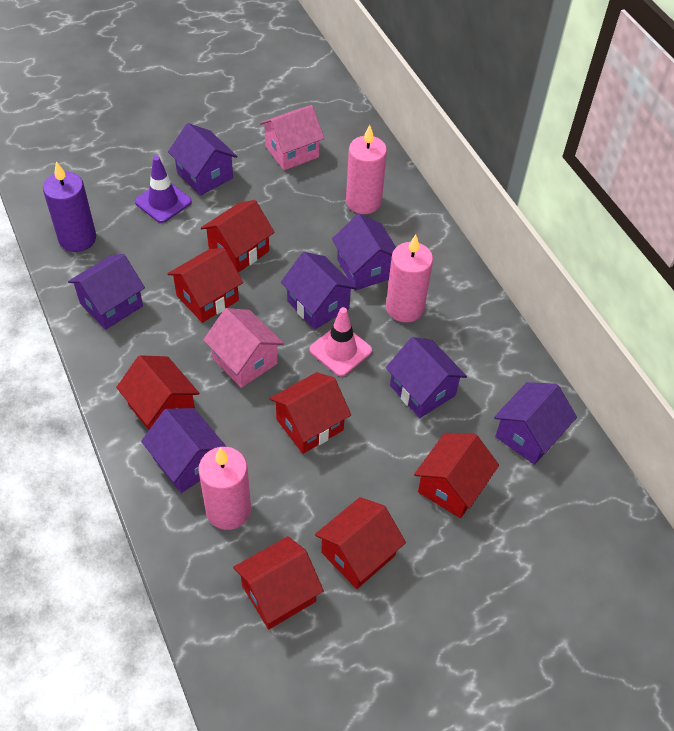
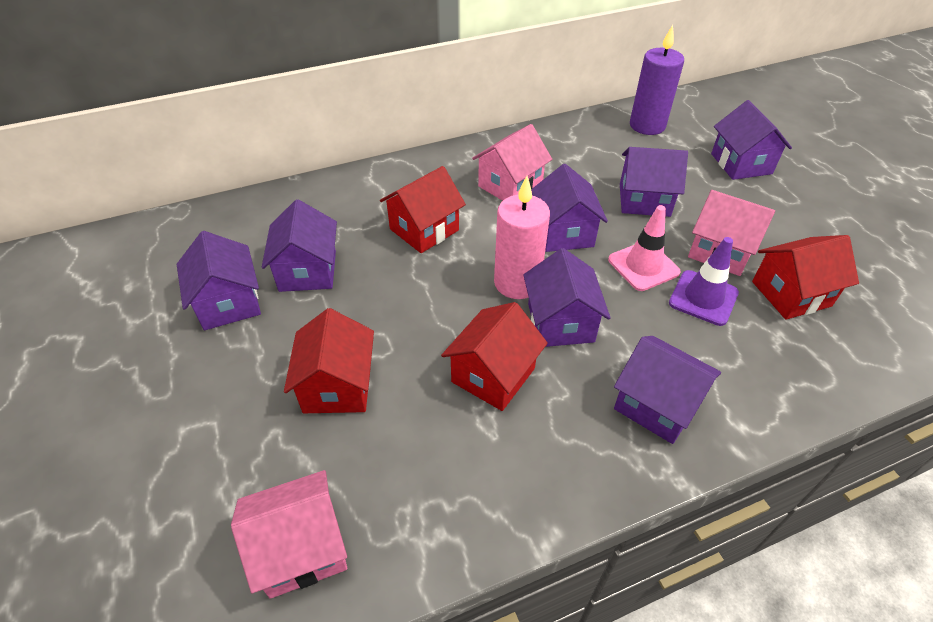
pink candle: [198,447,251,530] [346,125,387,214] [386,235,433,323] = 3 -> [494,176,550,299] = 1
pink house: [203,308,284,388] [260,105,325,170] = 2 -> [231,470,347,599] [472,124,552,201] [688,190,775,276] = 3
red house: [116,355,200,430] [167,248,243,323] [201,200,275,273] [233,536,324,630] [270,372,351,454] [315,497,406,589] [414,433,499,518] = 7 -> [284,308,374,413] [380,166,466,253] [441,302,548,411] [752,235,859,320] = 4

